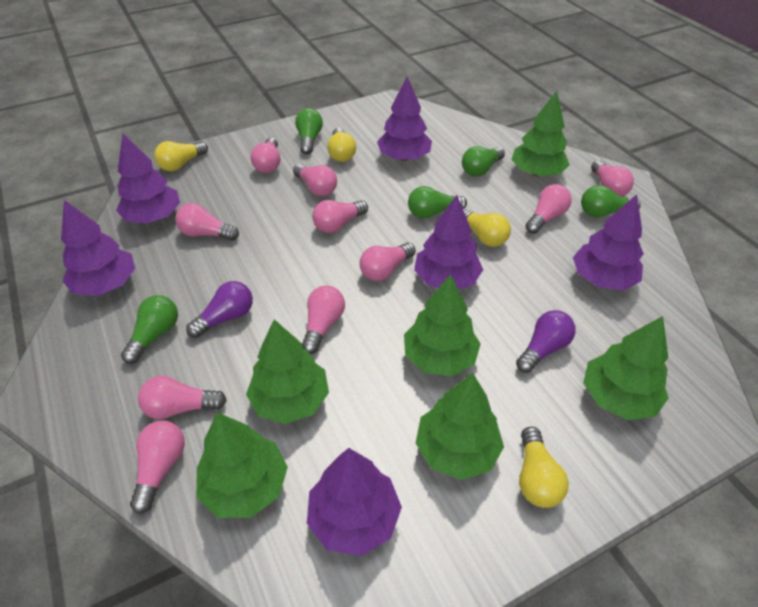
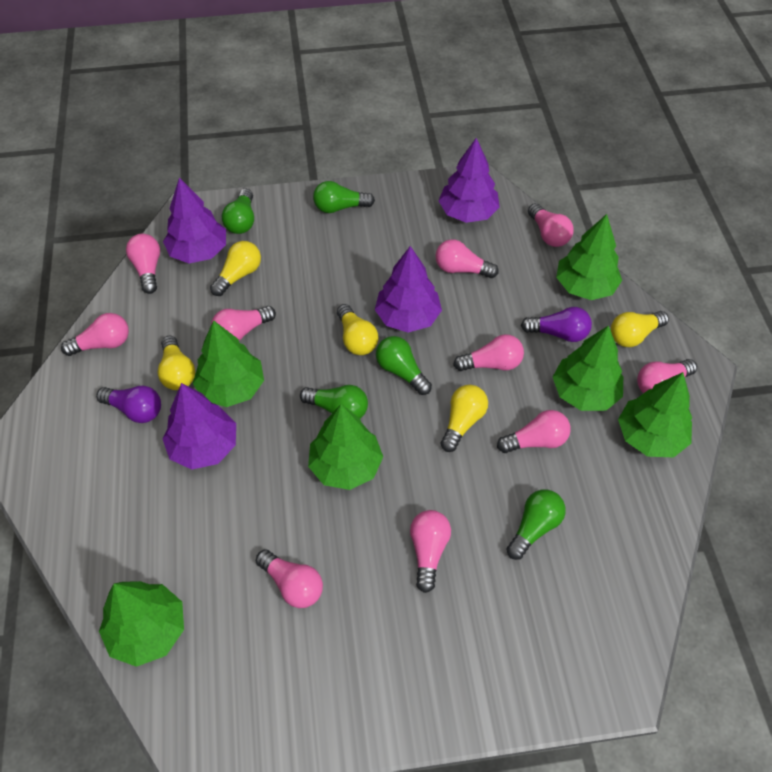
purple tree: [61,200,135,296] [116,134,180,224] [307,448,402,556] [377,76,432,161] [414,195,483,289] [573,194,644,290] = 6 -> [162,383,236,470] [163,178,226,263] [375,246,442,333] [438,138,500,223] = 4
yellow light bulb: [154,141,208,171] [327,128,356,162] [463,209,511,247] [519,427,569,508] = 4 -> [158,336,195,390] [210,241,261,296] [337,304,378,355] [441,385,488,452] [611,311,669,347] = 5

